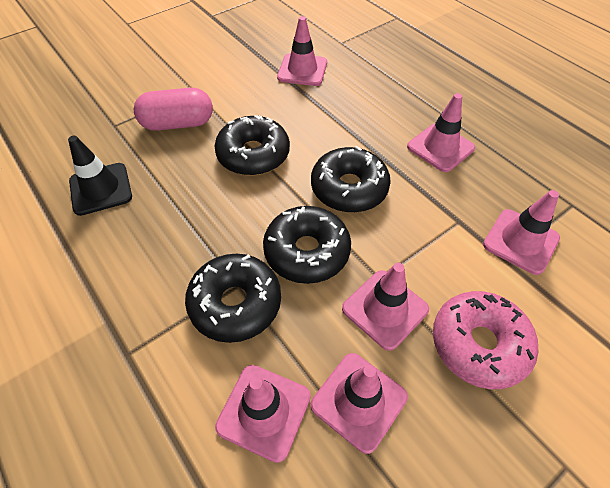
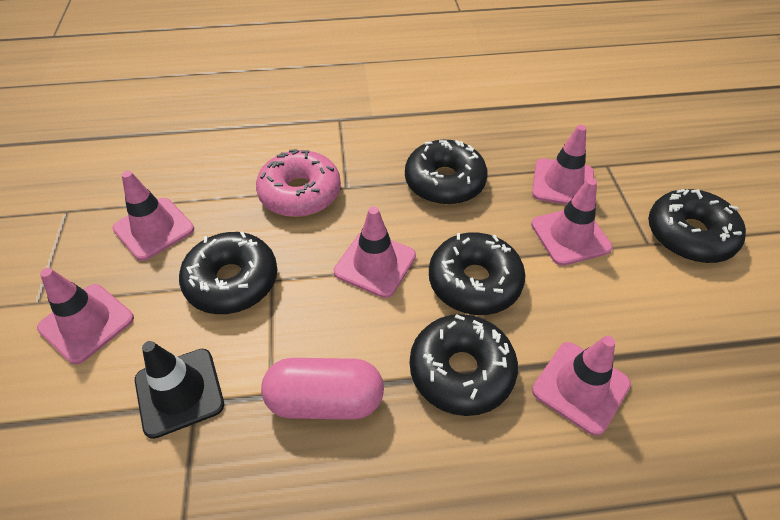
black donut: [185,254,281,343] [215,115,290,176] [263,206,351,284] [311,146,391,213] = 4 -> [179,231,277,314] [405,140,488,205] [410,314,518,416] [429,232,525,315] [648,189,746,263] = 5

